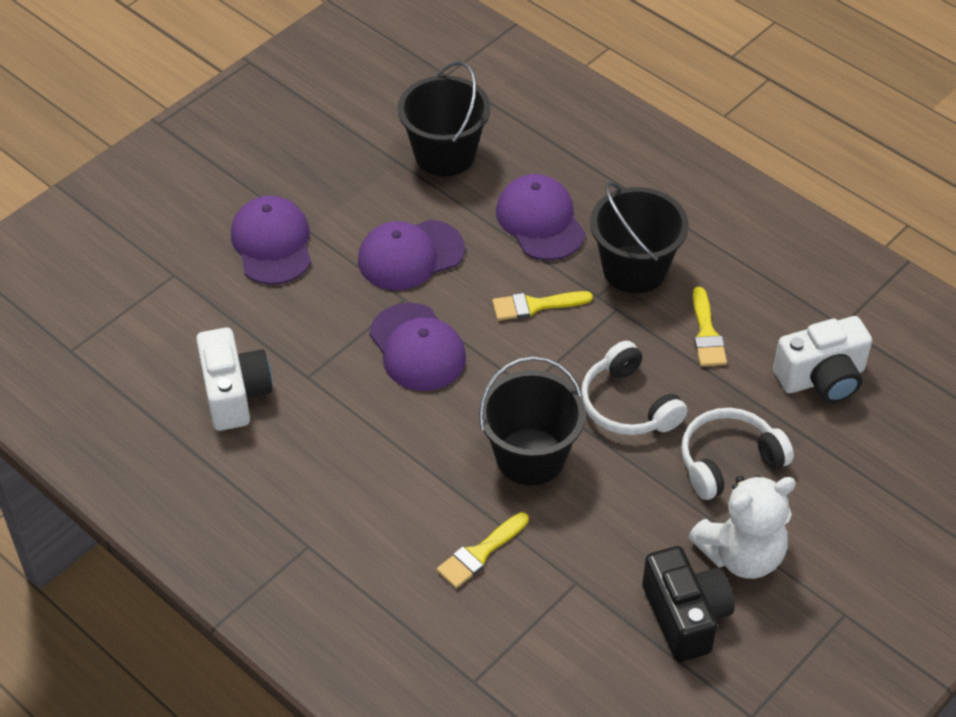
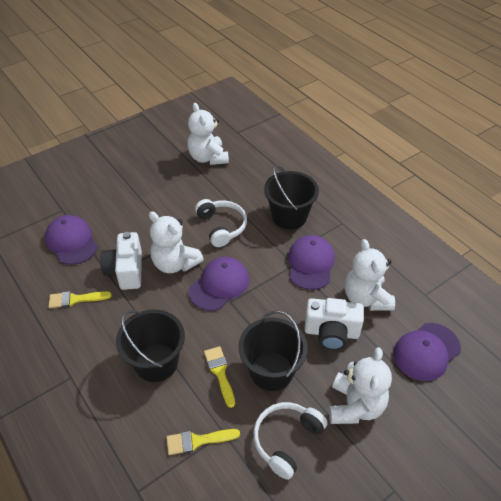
black camera: [642,546,734,662] = 1 -> none = 0
white teddy bear: [688,475,796,579] = 1 -> [149,211,204,273] [187,103,229,165] [329,347,392,424] [345,239,395,311] = 4

